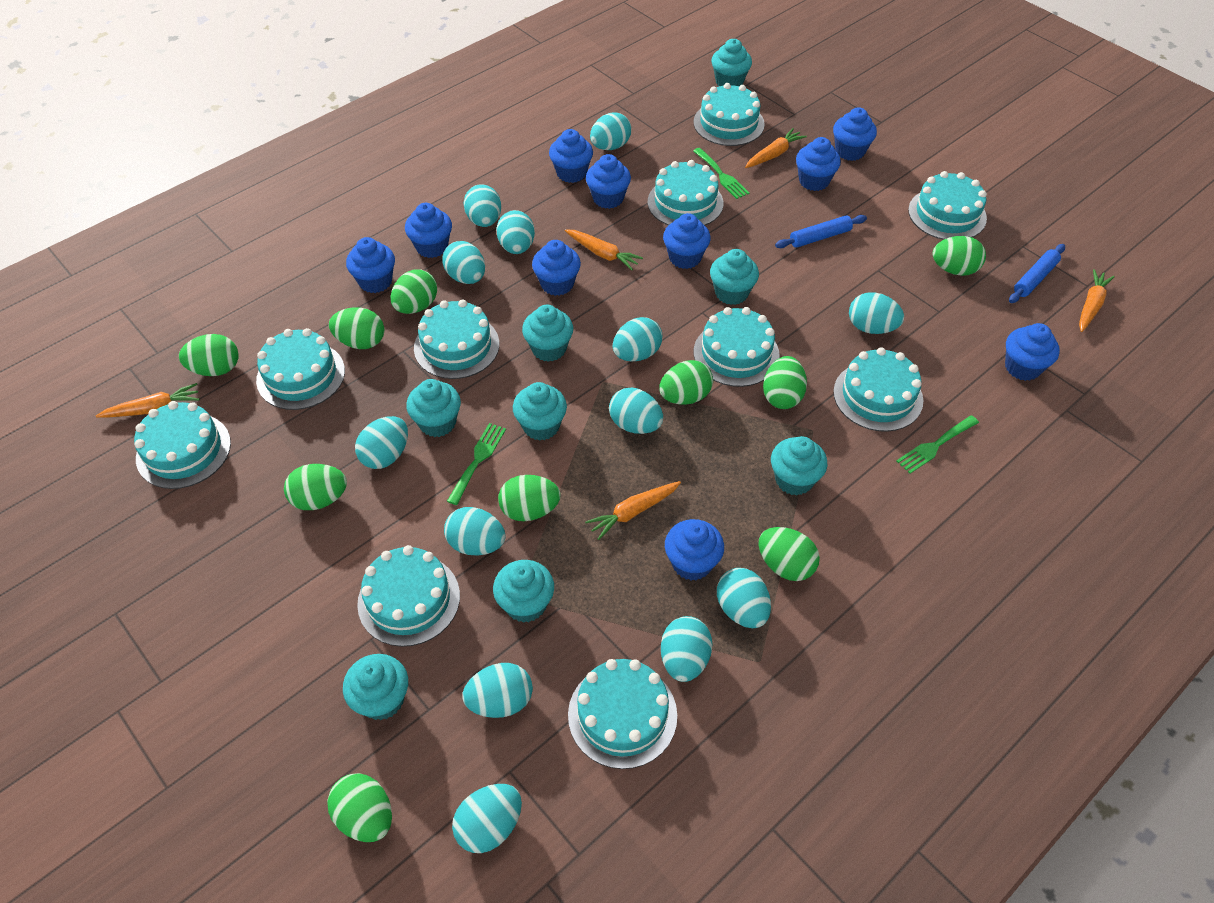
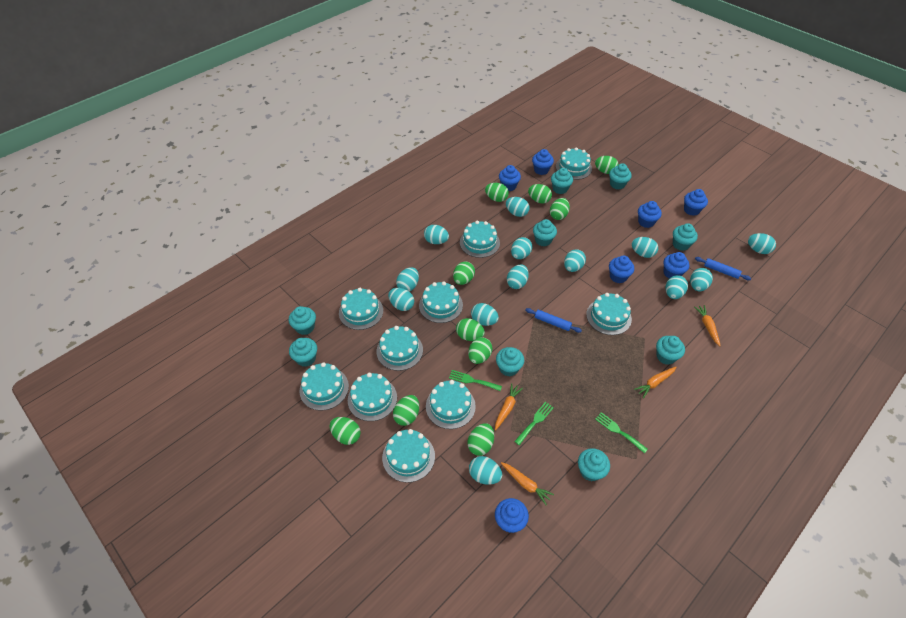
blue cupcake: [346,237,395,293] [405,203,452,258] [532,240,581,296] [549,129,593,183] [586,154,631,209] [663,213,711,269] [665,519,724,580] [796,137,841,191] [833,107,877,161] [1005,323,1060,381] = 10 -> [495,498,529,533] [499,165,521,191] [532,149,554,175] [609,256,634,283] [638,201,662,228] [664,252,689,279] [684,189,708,216] = 7
orange carrot: [96,383,200,418] [565,229,643,270] [585,481,681,540] [745,128,807,168] [1079,269,1115,332] = 5 -> [495,383,523,430] [501,462,554,505] [634,367,676,398] [694,305,721,346] = 4
turquoise cupcake: [343,654,408,720] [406,379,461,437] [493,560,554,623] [513,382,567,441] [522,305,573,362] [710,249,759,305] [711,39,752,86] [771,436,827,496] = 8 -> [289,306,316,335] [289,338,317,367] [496,347,524,376] [533,219,557,247] [551,168,573,194] [578,448,610,481] [609,163,632,190] [656,336,685,365] [673,223,698,251] = 9

